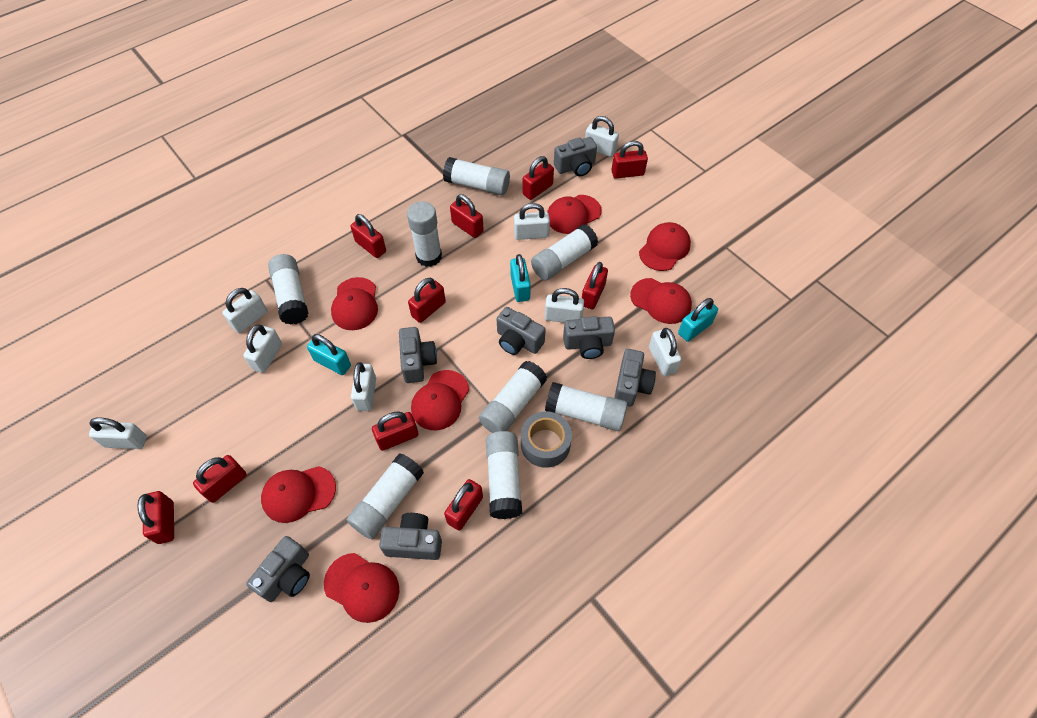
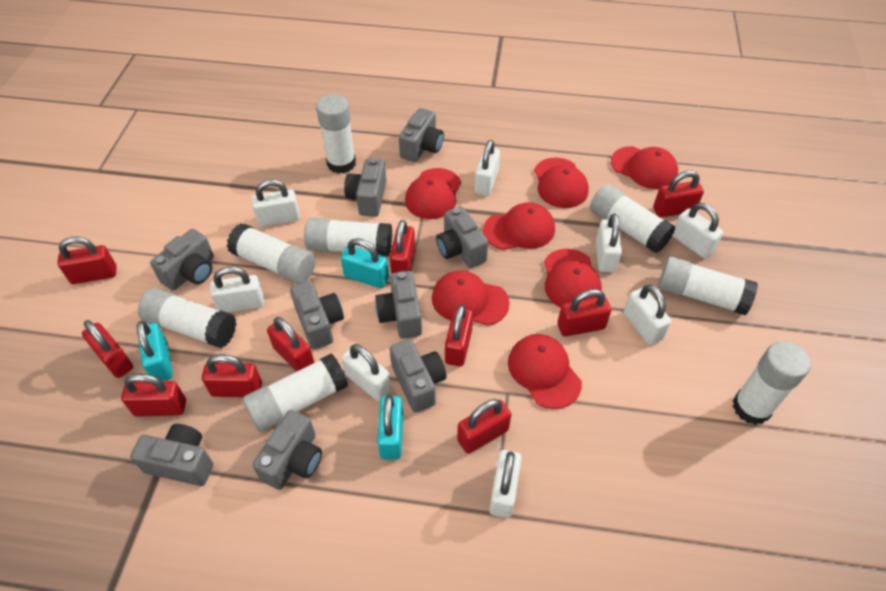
grey camera: [246,536,310,602] [379,513,442,560] [399,327,437,383] [497,307,546,355] [554,137,597,176] [563,316,615,359] [614,349,656,407] = 7 -> [130,424,213,486] [150,229,214,291] [252,410,322,490] [290,281,344,350] [344,158,386,217] [375,271,422,339] [390,339,447,413] [399,108,444,162] [436,206,488,268] = 9
grey tape: [521,411,572,468] = 1 -> none = 0

